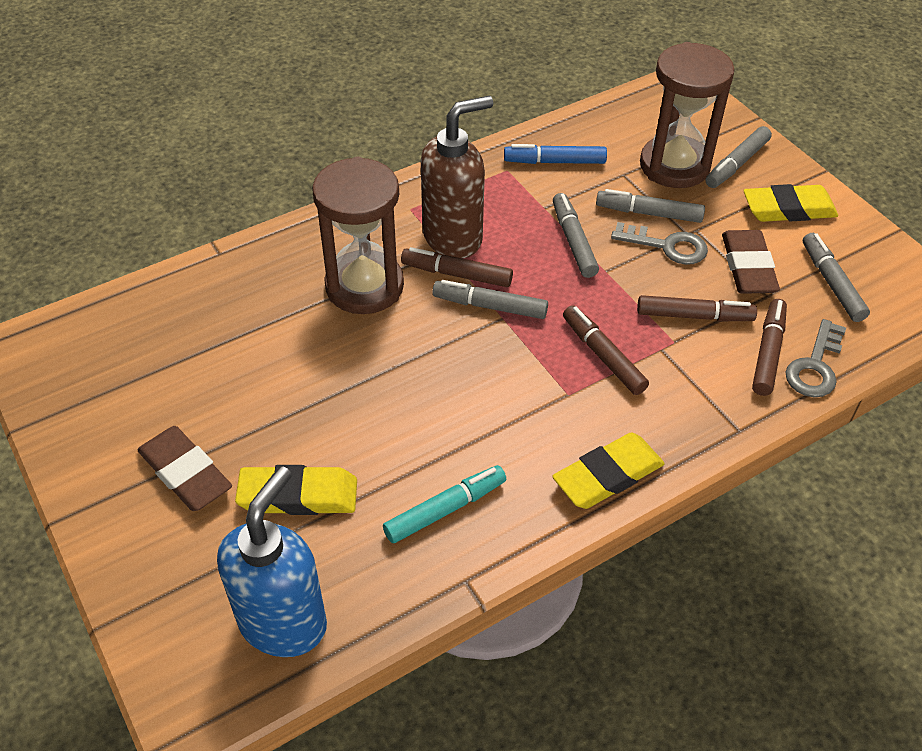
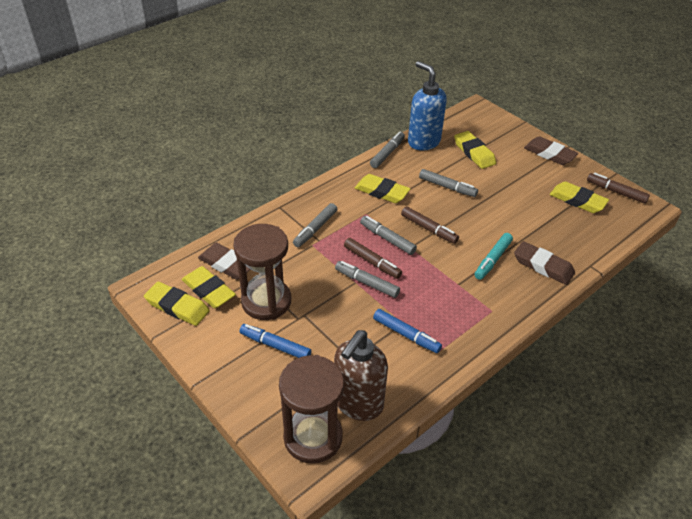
blue marker: [504,144,607,164] = 1 -> [240,324,311,358] [373,309,442,353] = 2
brown eraser: [137,426,232,511] [722,230,780,294] = 2 -> [198,243,251,280] [514,241,575,285] [524,136,578,165] = 3
brown marker: [401,247,513,287] [563,305,649,395] [637,295,757,321] [752,299,787,396] = 4 -> [344,238,402,279] [401,206,459,244] [587,172,650,204] = 3
grey key: [611,222,708,265] [785,319,846,397] = 2 -> none = 0
yellow eraser: [235,465,357,515] [552,433,665,509] [743,184,838,222] = 3 -> [144,282,210,326] [182,266,236,308] [355,174,410,203] [454,131,496,169] [550,181,609,213] = 5

